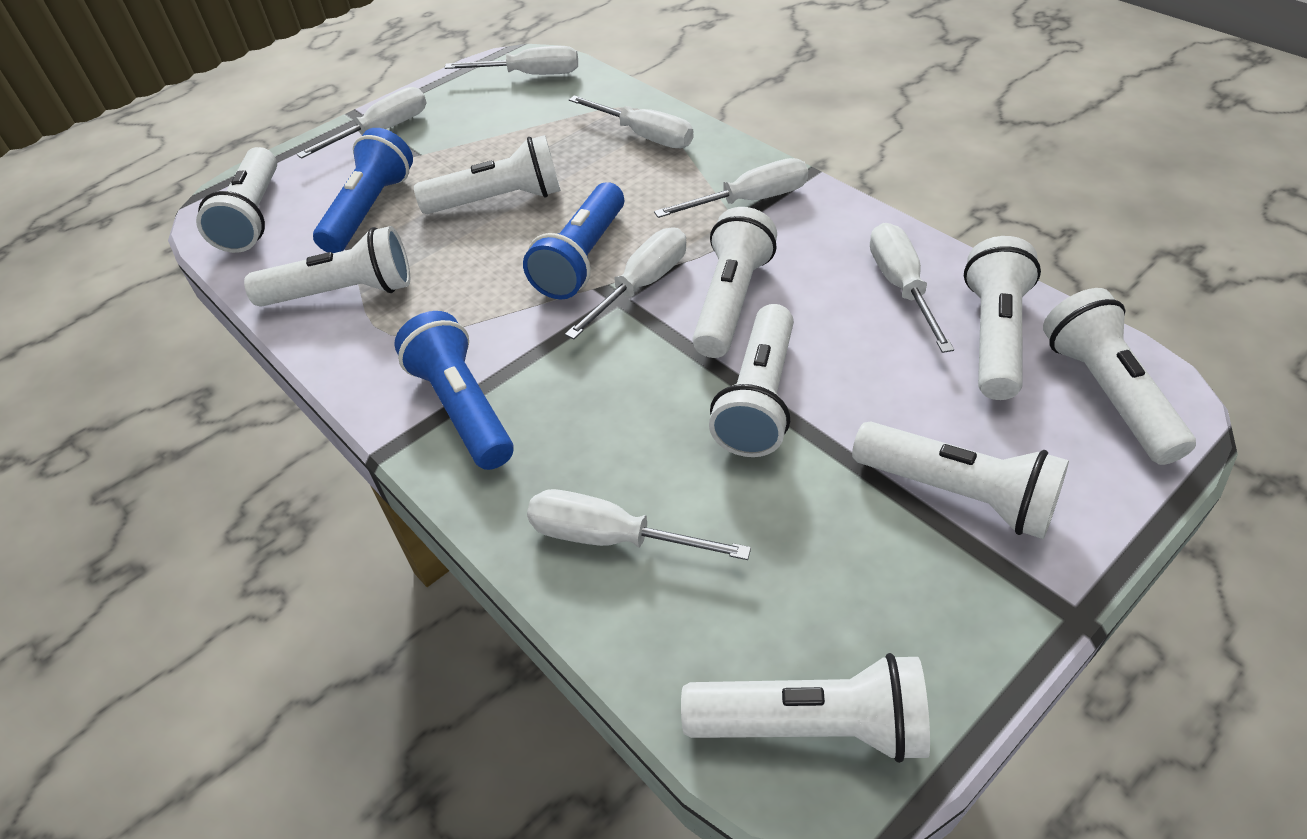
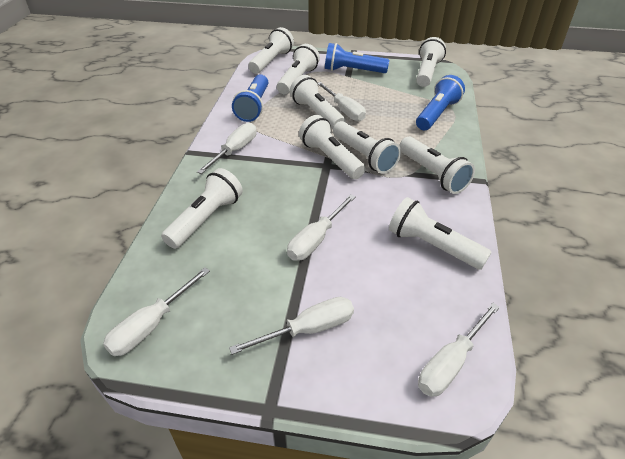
white screwdriver: [297,87,426,159] [444,46,578,75] [527,489,751,560] [565,227,686,339] [569,95,694,148] [654,158,808,218] [870,223,954,353] = 7 -> [103,267,210,356] [197,122,257,174] [229,297,354,355] [287,194,356,261] [318,82,366,121] [418,303,500,397] = 6

